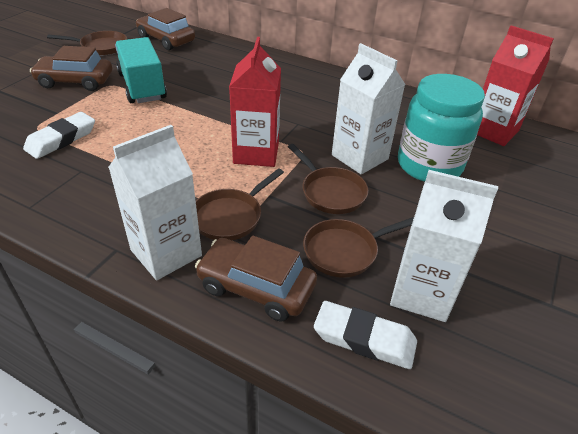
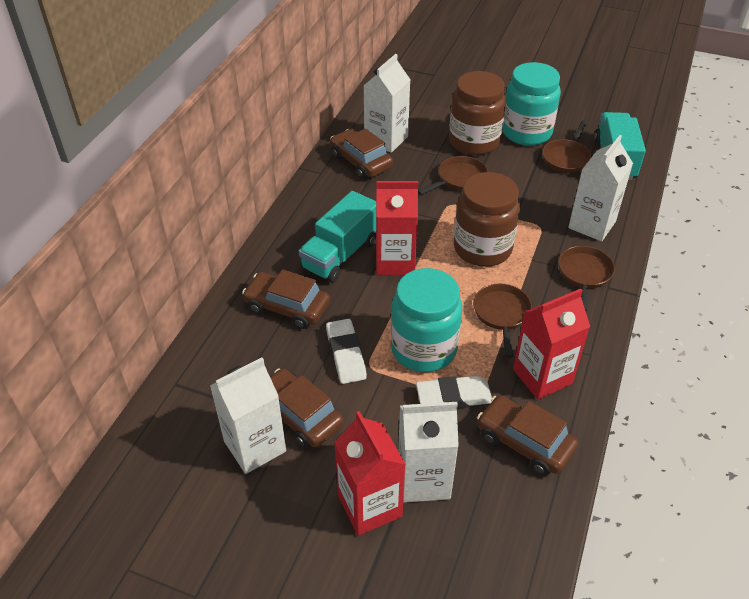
brown car: [30,46,112,91] [136,8,195,50] [195,236,317,321] = 3 -> [242,269,330,329] [270,368,344,448] [330,128,393,179] [477,395,578,476] = 4
brown jar: none = 0 -> [449,71,506,155] [454,172,520,267] = 2
red carton: [229,37,281,167] [477,25,554,146] = 2 -> [334,411,406,536] [376,181,418,275] [513,289,590,399] = 3
turquoise jar: [398,74,485,182] = 1 -> [391,268,462,372] [503,62,561,146] = 2
turquoise truck: [115,37,167,103] = 1 -> [299,191,376,283] [594,112,646,180] = 2
white carton: [108,125,202,280] [332,43,406,174] [390,170,498,322] = 3 -> [210,357,286,474] [363,54,410,153] [398,402,459,502] [568,135,633,241] = 4

